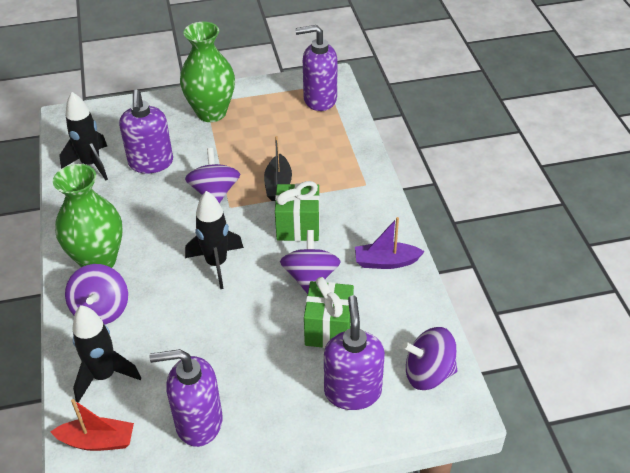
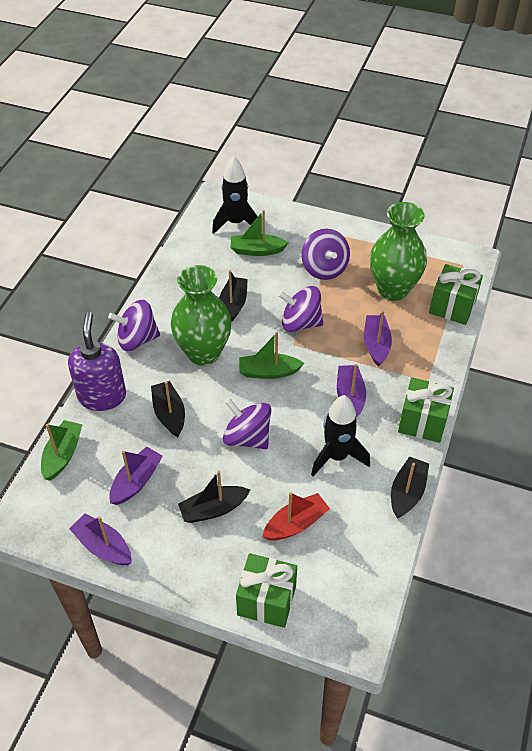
black boat: [264,136,292,201] = 1 -> [151,381,185,437] [178,471,250,523] [219,270,248,321] [391,456,429,519] = 4
black rocket: [60,92,108,181] [73,305,141,403] [185,191,244,289] = 3 -> [212,156,258,234] [311,395,370,476] = 2
green boat: none = 0 -> [41,420,83,481] [231,210,288,256] [239,332,304,379] = 3
green gift: [275,181,320,241] [304,277,354,348] = 2 -> [236,553,297,628] [398,377,454,443] [429,264,483,325] = 3
purple boat: [355,217,425,269] = 1 -> [69,513,132,565] [109,447,163,505] [337,364,366,418] [364,310,392,367] = 4
purple soap dispenser: [119,90,173,173] [149,349,223,447] [295,25,337,111] [324,295,385,410] = 4 -> [68,312,126,411] = 1

